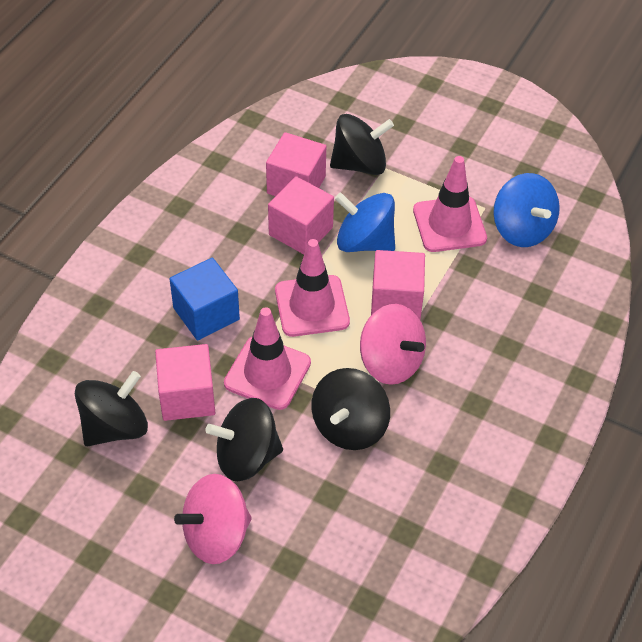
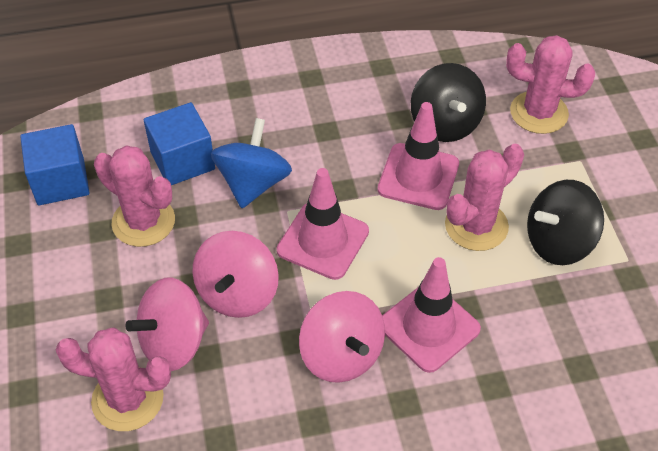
black spinning top: [75,371,148,446] [205,398,283,481] [311,368,390,450] [330,114,394,175] = 4 -> [411,63,486,142] [527,180,604,265] = 2
blue cube: [170,258,240,340] = 1 -> [20,124,90,205] [144,102,215,185] = 2
blue spinning top: [335,192,395,252] [493,173,560,247] = 2 -> [211,118,292,208] = 1
pink cactus: none = 0 -> [56,328,171,431] [94,145,175,247] [445,144,524,251] [506,35,595,134] = 4
pink cube: [155,344,215,421] [266,132,326,196] [268,176,334,254] [371,250,425,319] = 4 -> none = 0
pink spinning top: [174,474,252,564] [360,304,426,385] = 2 -> [125,278,209,371] [192,231,279,318] [299,291,385,383] = 3

